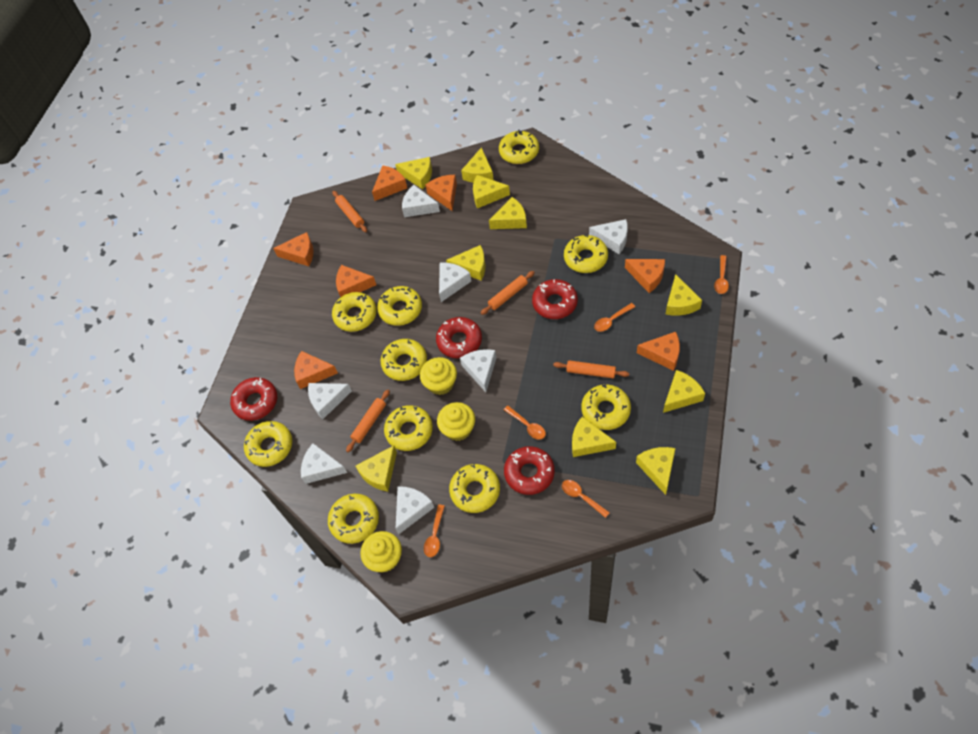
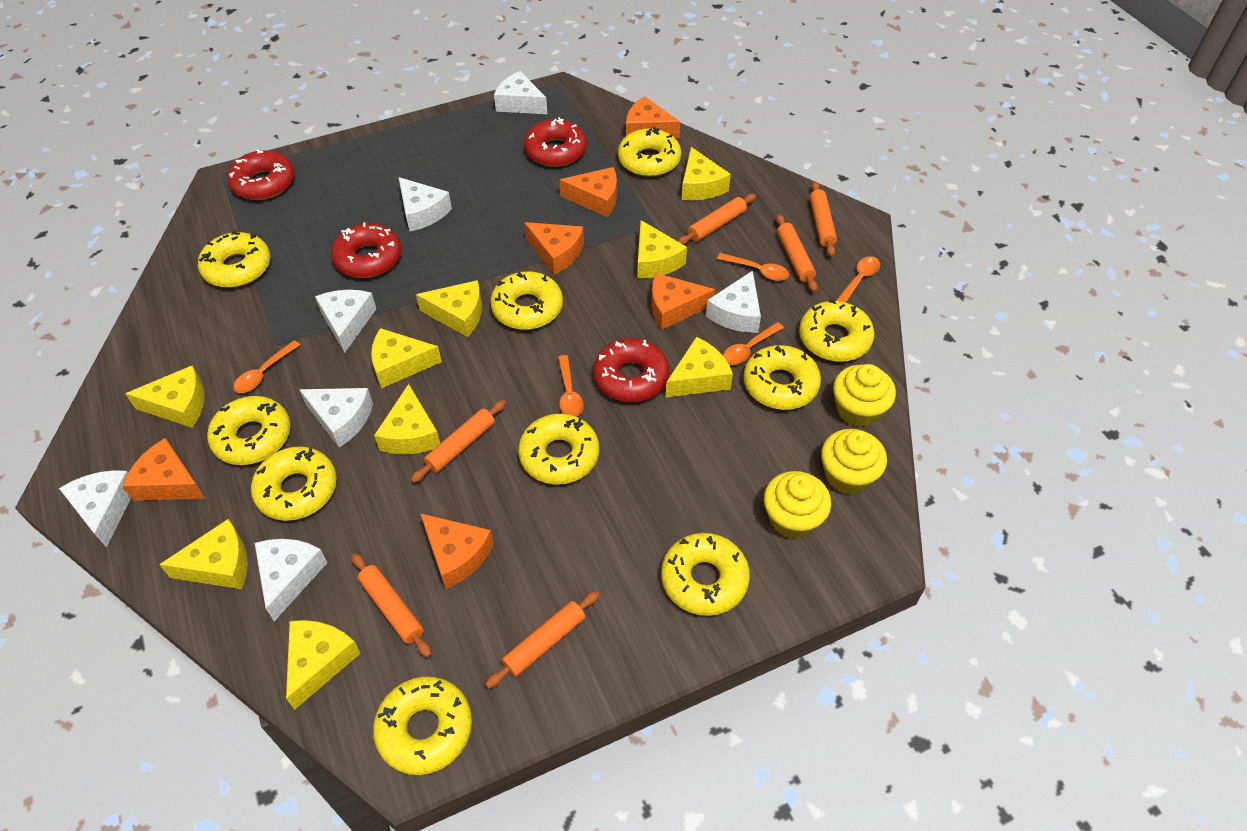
orange cheese: [273,232,314,266] [294,351,338,389] [336,265,376,297] [372,165,407,201] [425,175,457,211] [625,259,665,293] [637,332,680,371] = 7 -> [122,438,205,501] [420,513,494,589] [524,222,584,275] [560,167,617,217] [626,96,680,139] [652,273,715,330] = 6
orange rolling pin: [332,191,367,232] [346,390,390,452] [481,271,535,315] [553,360,629,378] = 4 -> [351,553,432,658] [411,400,506,483] [485,591,600,689] [678,194,756,245] [776,214,818,292] [810,181,837,257] = 6
yellow cheese: [356,446,397,492] [395,157,432,189] [446,245,485,281] [461,147,494,183] [473,175,510,208] [489,197,527,229] [572,417,616,457] [636,447,676,495] [663,370,705,413] [665,274,702,316] = 10 -> [125,365,205,428] [159,519,248,589] [286,620,361,710] [371,328,442,389] [374,384,440,454] [416,280,482,337] [637,220,687,279] [666,337,733,397] [682,147,731,200] = 9

